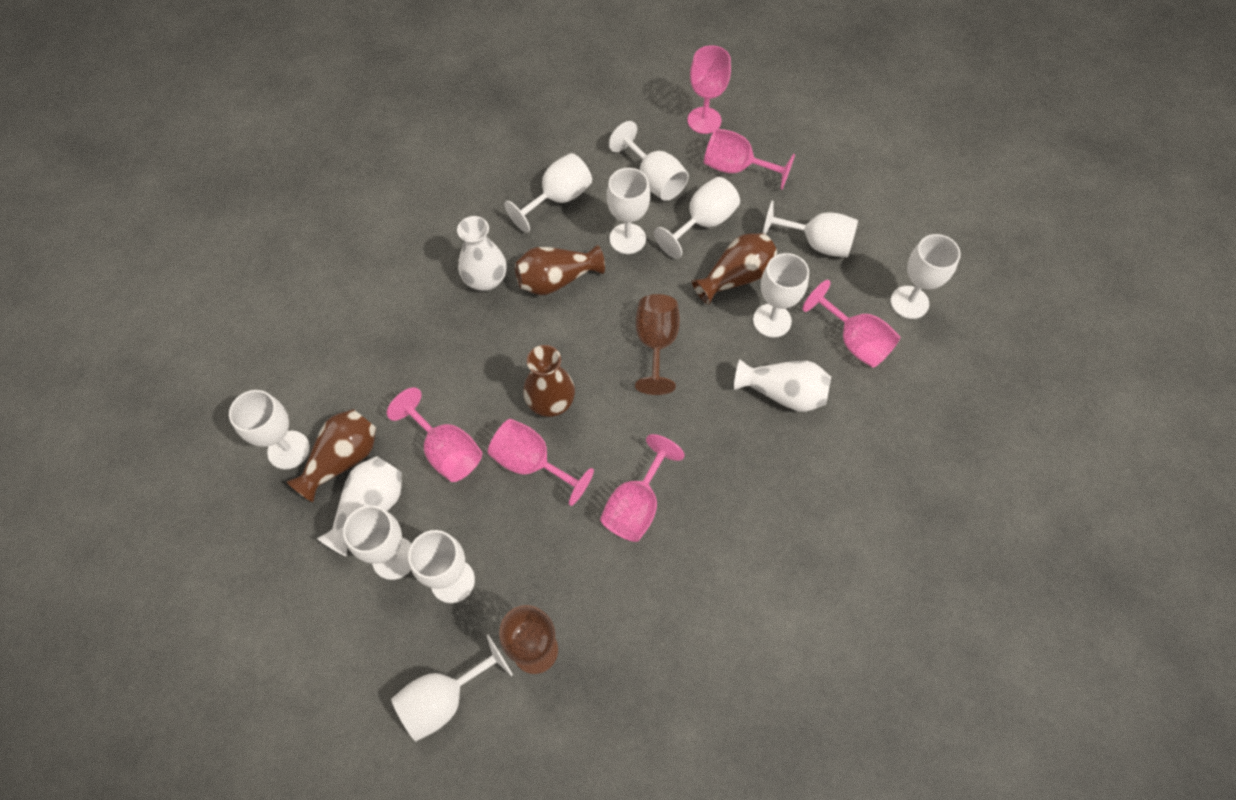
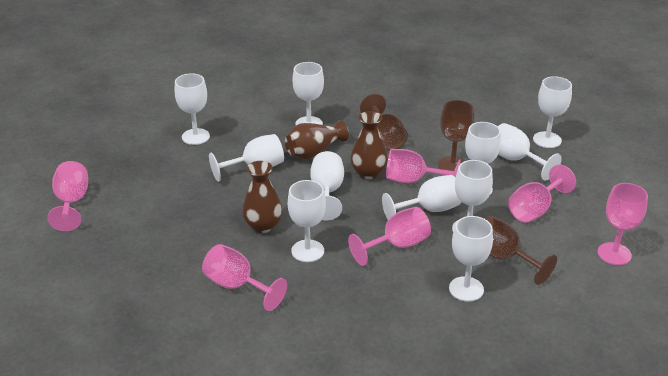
brown goblet: [499,605,558,674] [635,294,680,395] = 2 -> [360,94,408,150] [438,100,474,171] [485,216,557,285] = 3
brown vase: [286,409,376,502] [515,245,605,295] [523,345,575,417] [692,233,777,305] = 4 -> [242,161,283,233] [285,120,349,159] [350,111,388,179] = 3
white vase: [317,456,402,557] [457,216,507,291] [734,359,831,412] = 3 -> none = 0

